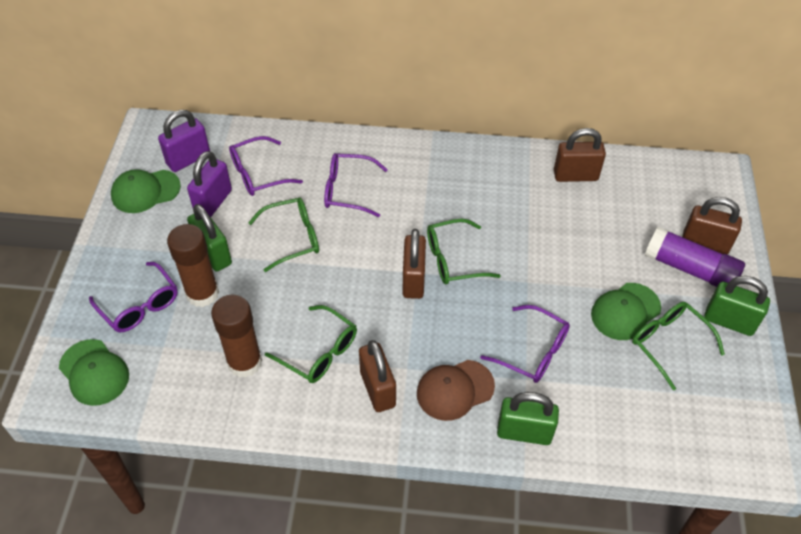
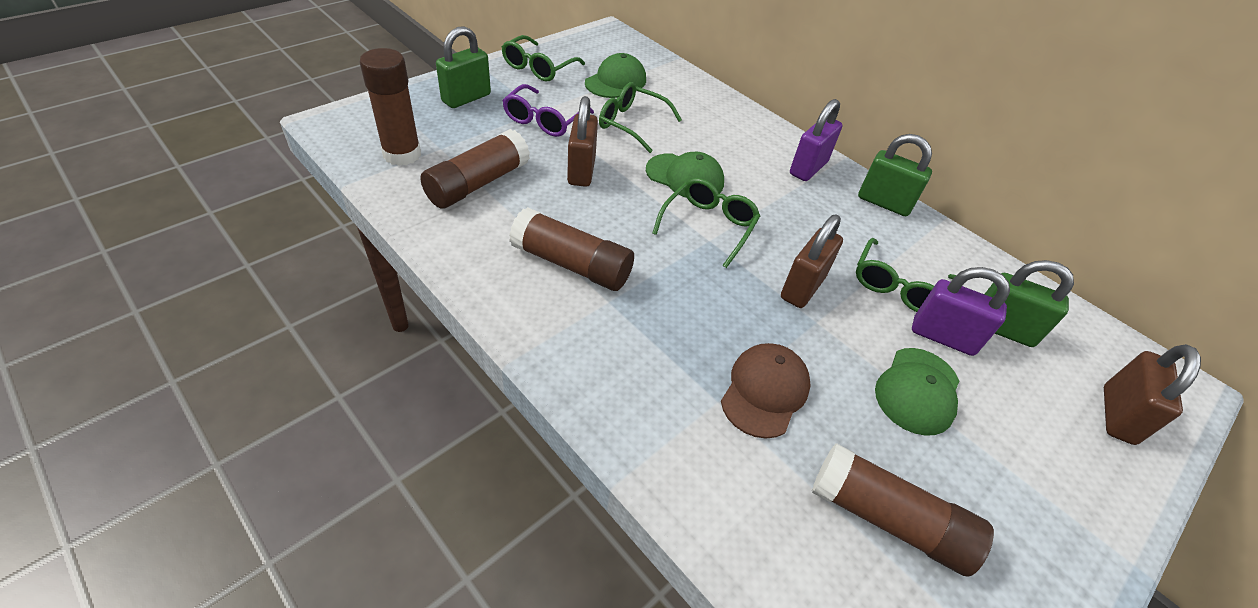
brown glue stick: [167,224,219,307] [211,295,262,378] = 2 -> [359,48,421,166] [420,129,530,209] [509,207,634,291] [812,443,994,576] = 4
brown padlock: [359,340,396,412] [403,229,426,299] [554,128,606,182] [682,197,742,255] = 4 -> [567,96,598,187] [781,214,843,308] [1104,344,1201,445] = 3
purple glasses: [89,262,178,332] [229,136,303,196] [324,153,388,217] [480,305,570,383] = 4 -> [502,84,594,137] = 1
purple glue stick: [645,227,745,287] = 1 -> none = 0

